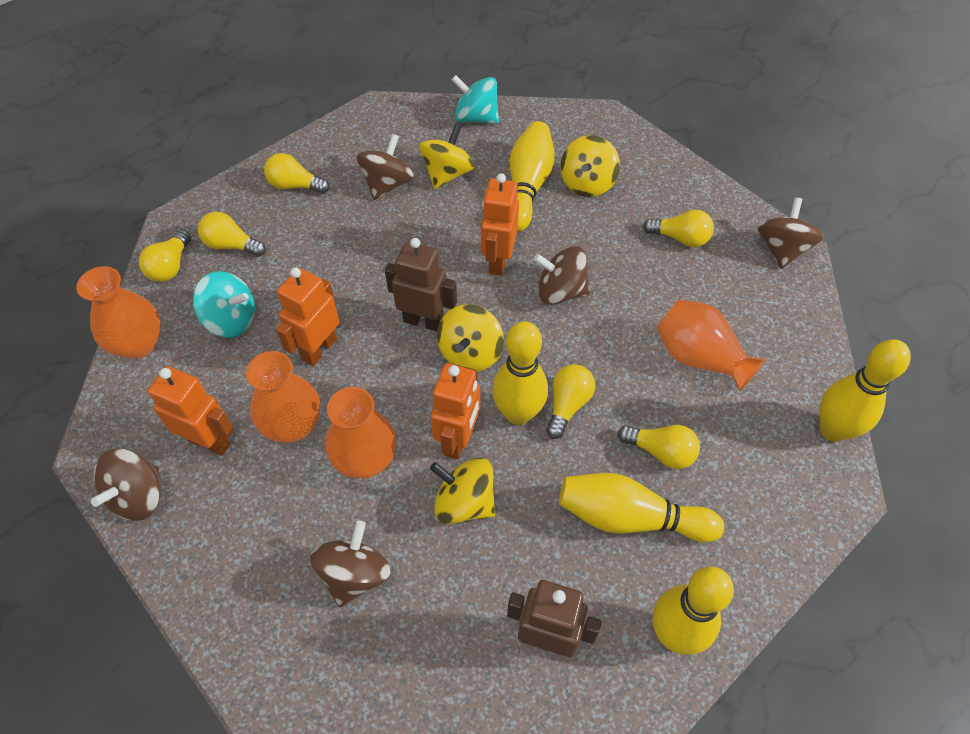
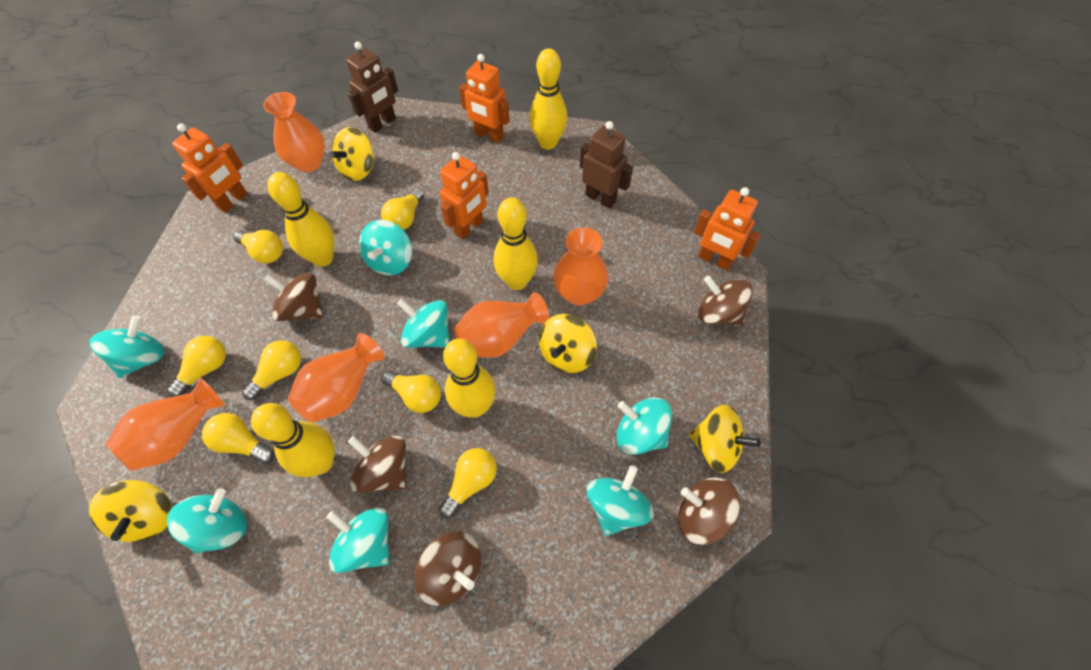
orange vase: [76,266,161,359] [246,351,320,443] [325,387,397,479] [656,299,765,391] = 4 -> [105,378,225,471] [263,92,325,172] [288,333,385,422] [454,292,549,358] [553,227,608,306] = 5
turquoise spinning top: [193,271,255,338] [452,75,499,124] = 2 -> [89,315,165,378] [167,488,247,554] [326,507,389,573] [359,220,412,276] [397,299,450,348] [587,465,654,536] [616,397,672,455] = 7
yellow light bulb: [139,230,191,282] [198,212,266,257] [264,153,329,194] [546,364,595,439] [618,425,700,469] [643,210,714,247] = 6 -> [167,336,226,397] [202,413,274,464] [233,230,283,263] [242,340,301,400] [381,188,424,230] [381,370,441,413] [439,448,497,518] = 7

